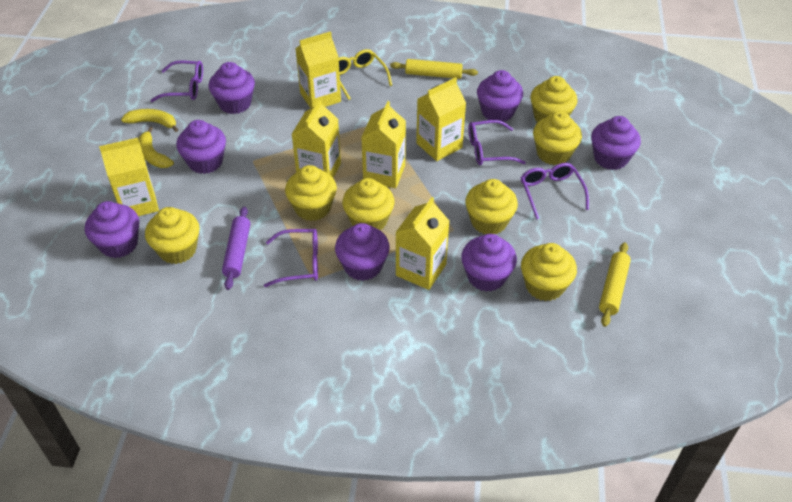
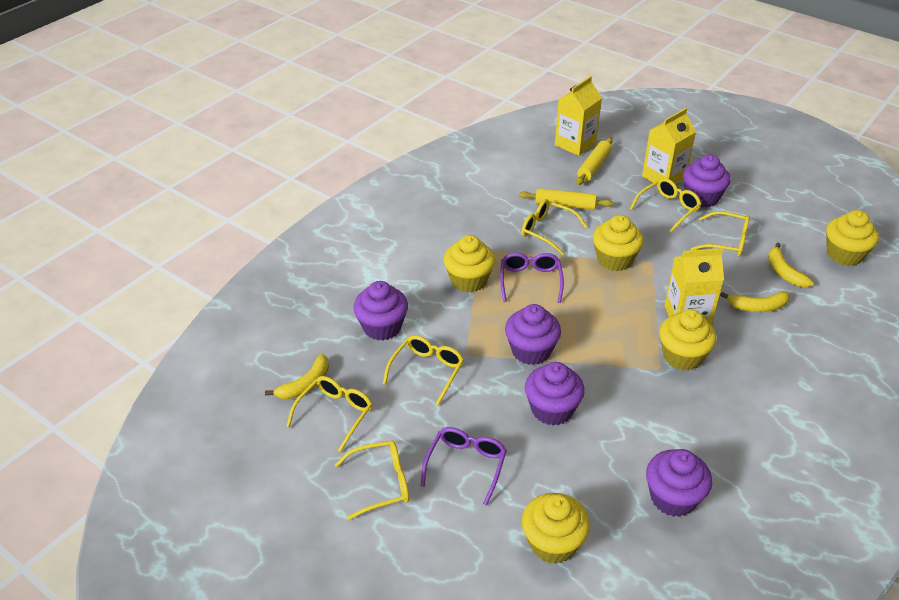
purple cupcake: [85,201,139,258] [176,120,226,174] [209,62,255,114] [335,223,390,281] [461,234,517,292] [477,70,523,122] [591,116,641,170] = 7 -> [353,281,408,341] [505,304,561,365] [525,362,585,426] [646,449,712,517] [683,154,731,207] = 5
purple glasses: [150,60,203,102] [264,229,318,287] [469,120,526,165] [520,163,589,220] = 4 -> [421,427,507,505] [500,253,564,303] = 2
purple rolling pin: [222,207,250,290] = 1 -> none = 0
yellow banana: [121,109,178,132] [138,127,174,168] = 2 -> [265,354,329,399] [720,291,790,312] [768,242,814,287] = 3
yellow carton: [99,138,159,216] [292,99,341,178] [295,31,341,108] [361,101,406,188] [395,197,449,290] [416,77,466,161] = 6 -> [555,76,602,156] [642,108,696,185] [665,248,724,325] = 3
yellow cupcake: [145,207,200,264] [285,165,337,221] [342,178,395,231] [465,179,518,234] [521,243,577,301] [530,76,577,123] [533,111,582,165] = 7 -> [444,235,495,293] [522,493,590,564] [593,215,644,271] [659,309,717,370] [826,210,879,266] = 5
yellow glasses: [339,49,392,100] = 1 -> [286,376,372,452] [335,441,409,520] [383,335,464,405] [522,199,588,255] [630,178,701,232] [691,211,750,257] = 6

